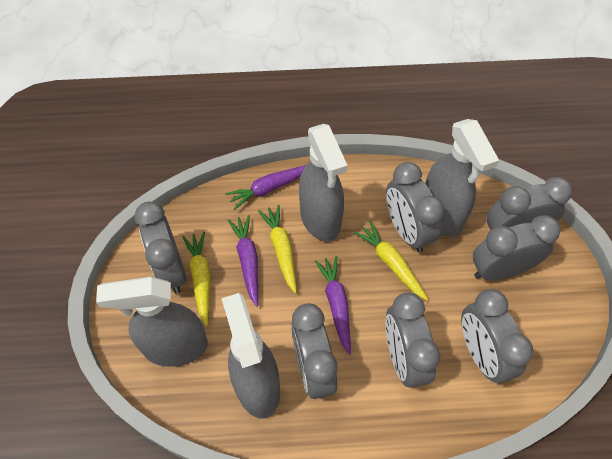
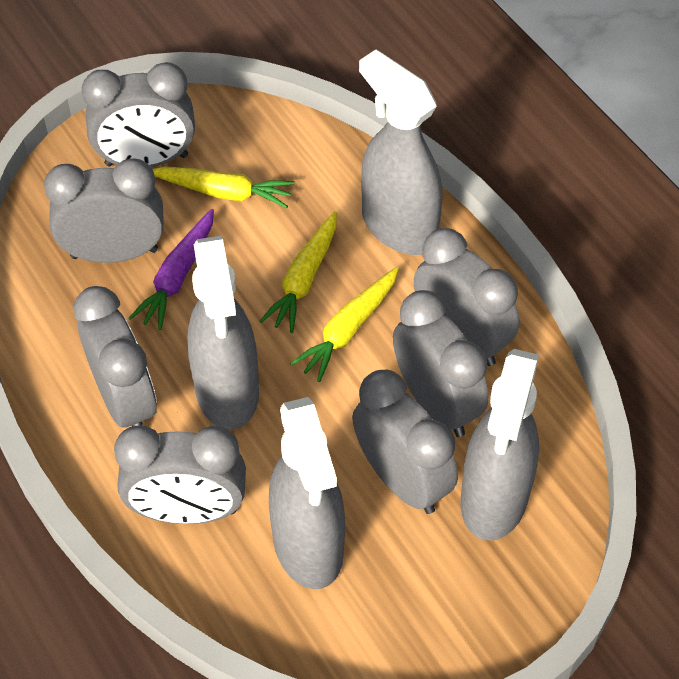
purple carrot: [225,165,306,210] [228,215,258,307] [315,256,351,355] = 3 -> [129,209,214,330] = 1

